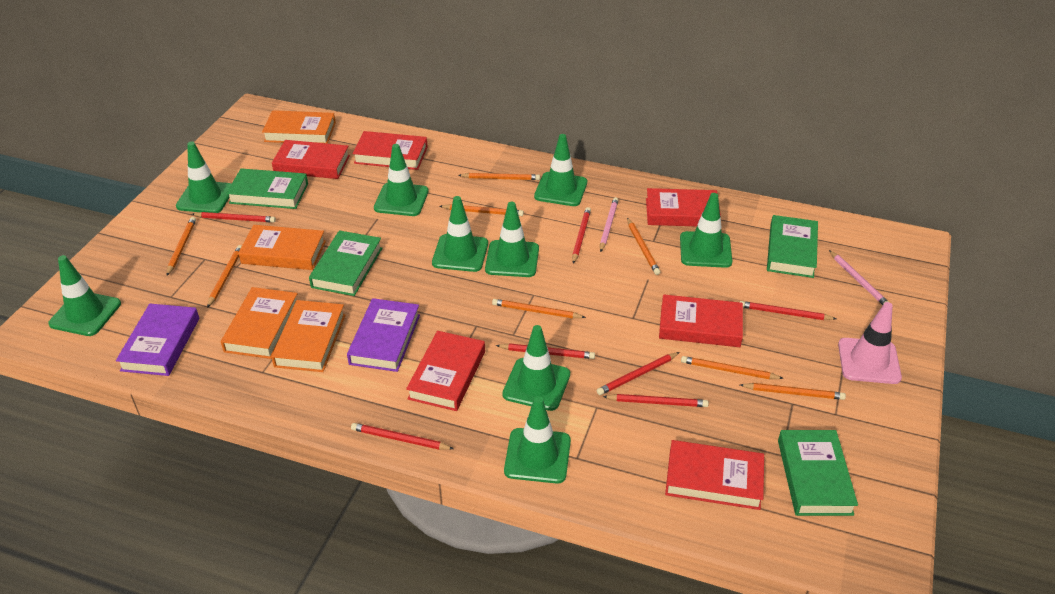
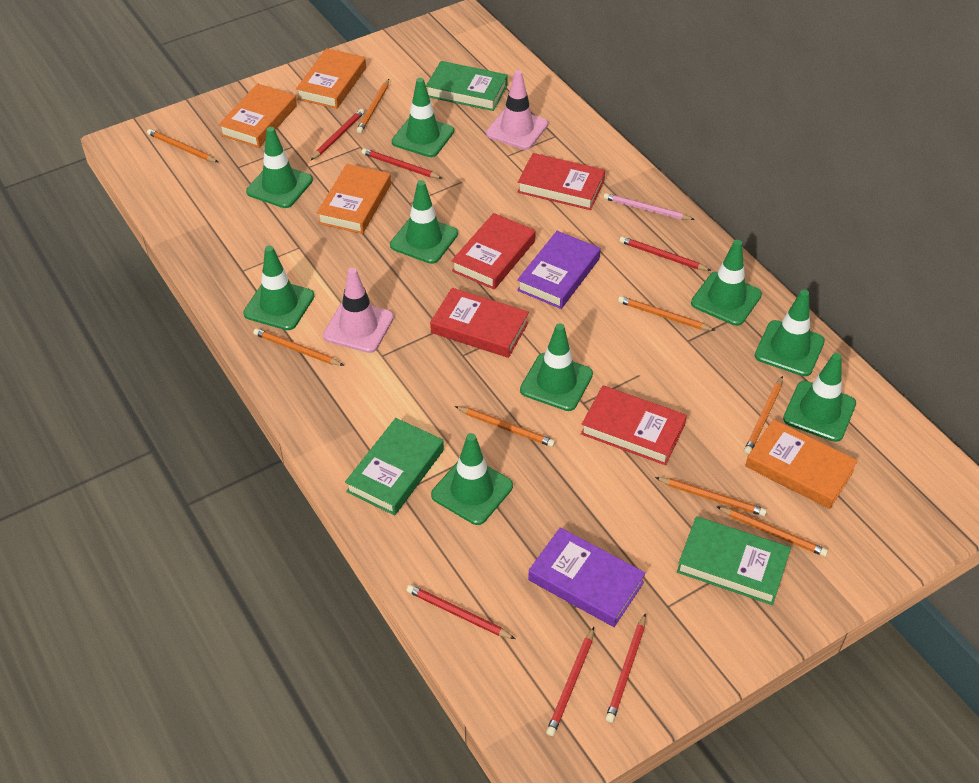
green book: [226,168,308,209] [309,230,382,296] [767,215,818,278] [778,430,858,516] = 4 -> [345,418,444,516] [426,61,508,111] [677,516,791,605] = 3
pink pencil: [600,197,618,252] [829,250,889,305] = 2 -> [603,193,695,220] = 1
pink traffic cone: [838,302,902,384] = 1 -> [323,268,394,353] [486,70,548,150] = 2
red book: [272,140,350,179] [353,131,428,170] [406,331,485,411] [646,188,721,226] [659,294,743,347] [665,440,764,510] = 6 -> [430,288,529,358] [452,213,536,290] [518,153,605,210] [581,386,687,465] = 4
red pencil: [192,212,276,223] [351,423,454,450] [496,343,595,359] [572,207,591,264] [597,352,680,395] [603,394,709,407] [740,301,836,320] = 7 -> [311,109,364,160] [361,148,442,179] [406,585,515,639] [546,627,594,736] [605,613,646,723] [619,236,711,271] = 6

